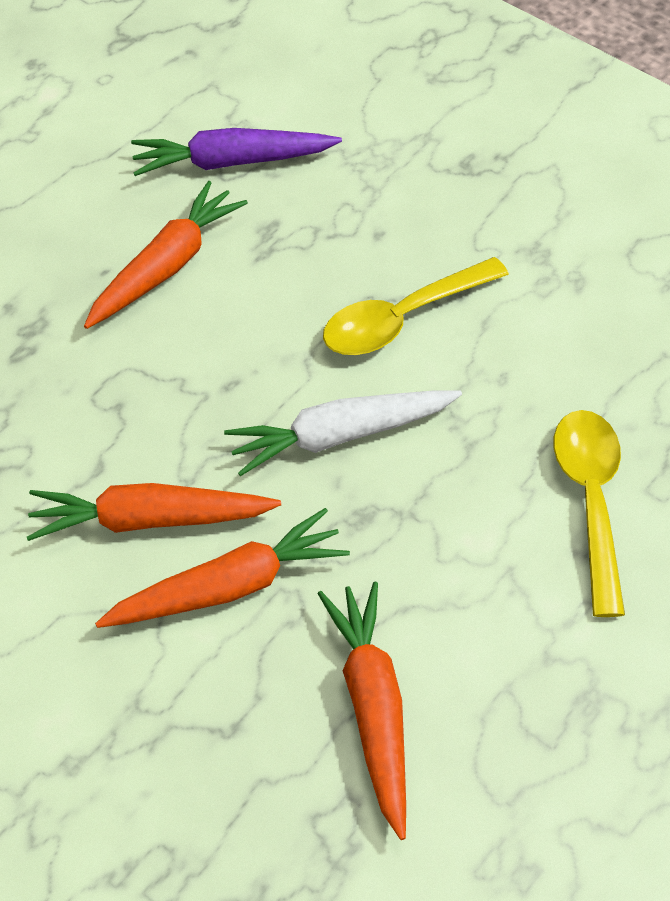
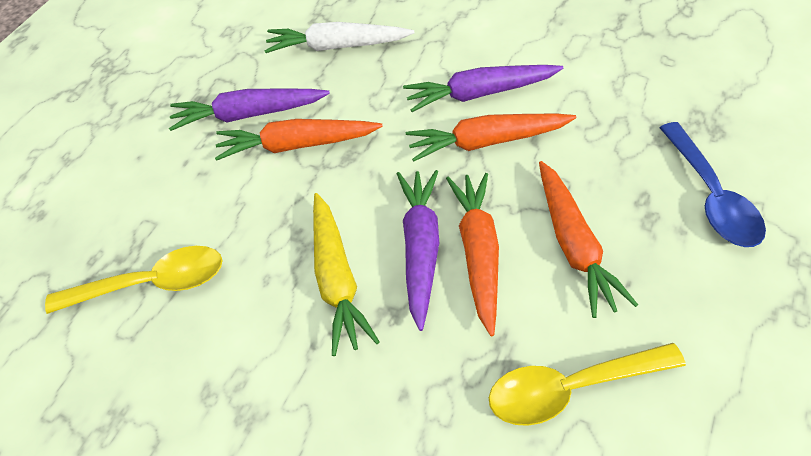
blue spoon: none = 0 -> [660,122,766,247] = 1
purple carrot: [131,128,342,176] = 1 -> [169,88,330,131] [397,170,439,331] [403,65,563,112] = 3
yellow carrot: none = 0 -> [313,193,380,356] = 1

